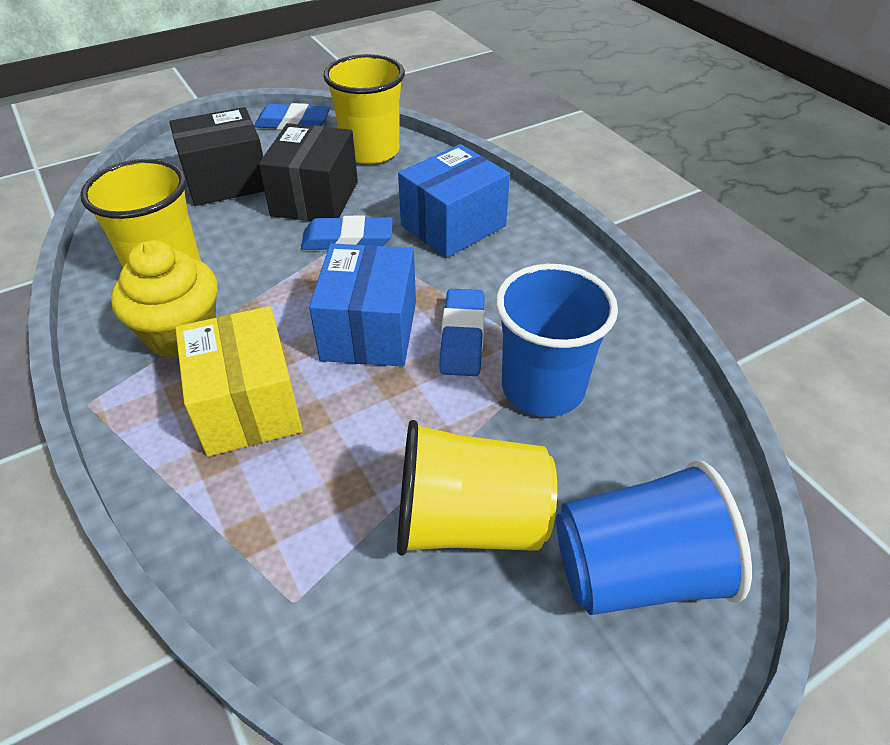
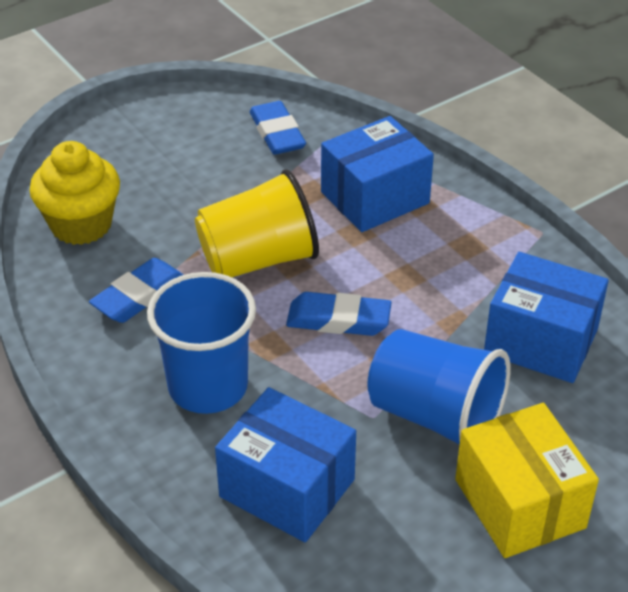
black box: [169,107,264,206] [259,123,358,221] = 2 -> none = 0
blue box: [309,243,416,367] [398,144,510,258] = 2 -> [215,387,356,542] [321,116,434,232] [484,252,609,383] = 3
yellow cup: [80,159,201,267] [323,54,405,164] [397,420,557,556] = 3 -> [195,170,319,277] = 1

